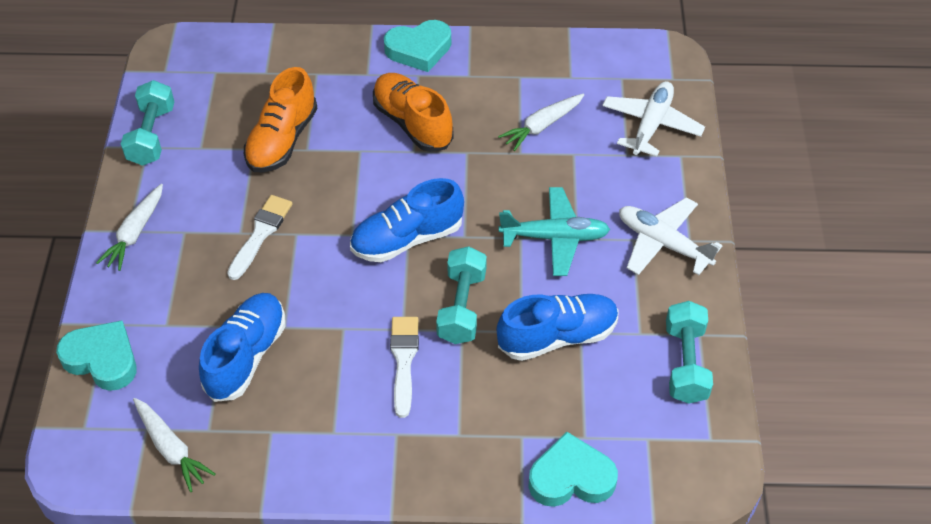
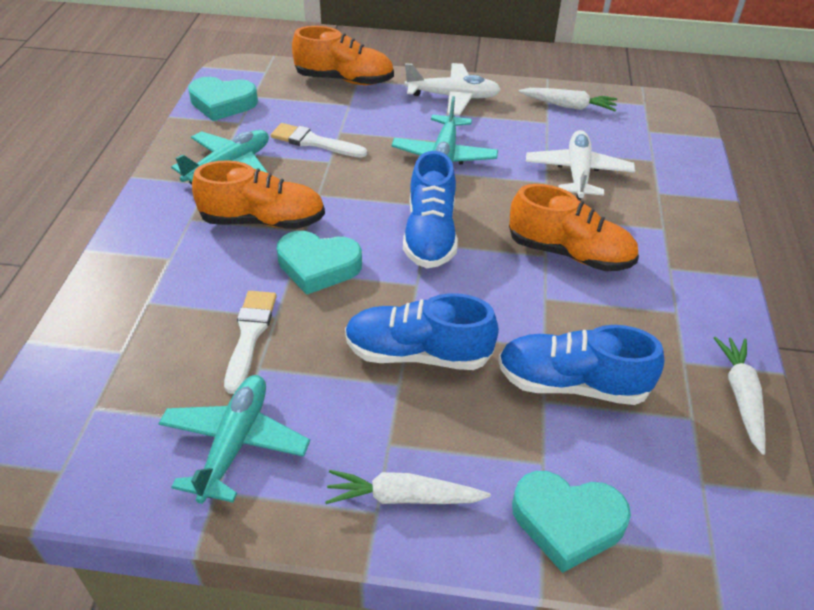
orange shoe: [244,67,317,173] [373,73,454,152] = 2 -> [192,160,325,229] [292,26,394,85] [509,184,639,271] = 3
turquoise dumbbell: [121,80,174,166] [436,246,487,344] [666,301,713,404] = 3 -> none = 0
turquoise plane: [499,187,610,276] = 1 -> [158,375,310,504] [171,130,269,185] [392,96,498,165] = 3

